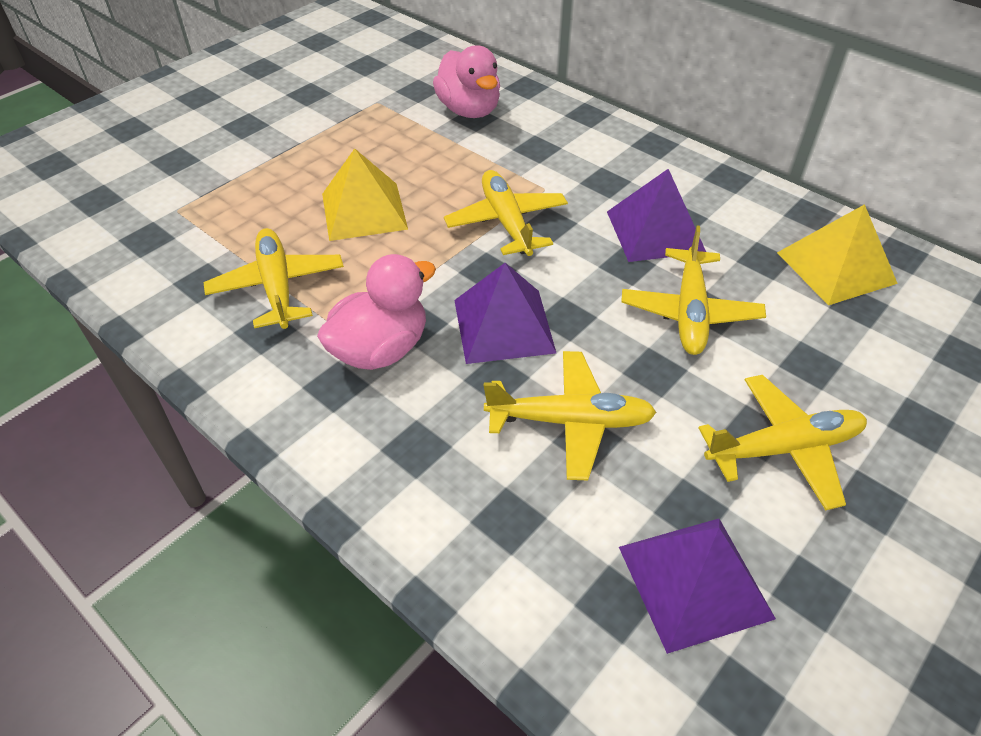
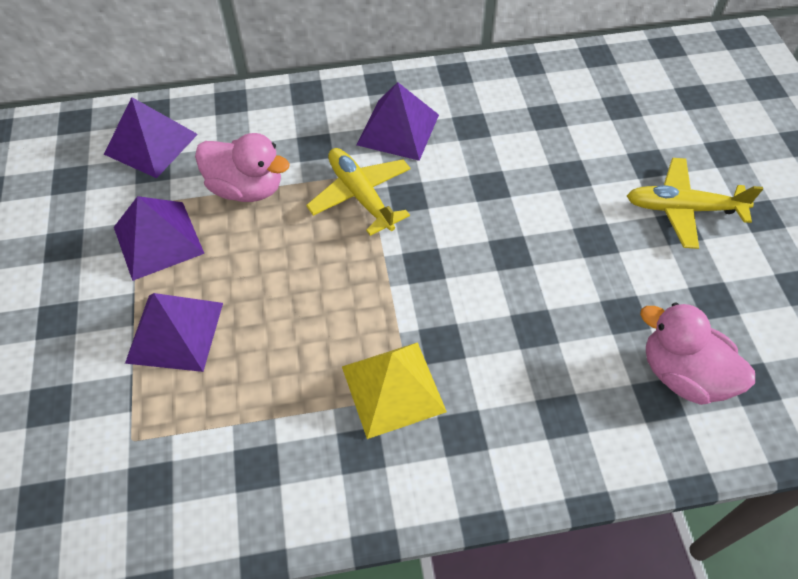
purple pyramid: [454,263,556,364] [607,169,706,262] [619,519,776,654] = 3 -> [104,97,198,178] [114,196,205,281] [125,293,223,372] [357,82,439,161] = 4
yellow plane: [204,228,344,329] [444,170,568,256] [484,351,656,480] [621,226,766,355] [699,375,867,510] = 5 -> [306,148,411,236] [627,158,763,249] = 2
yellow pyramid: [322,148,408,241] [777,204,898,305] = 2 -> [342,342,447,439] = 1

